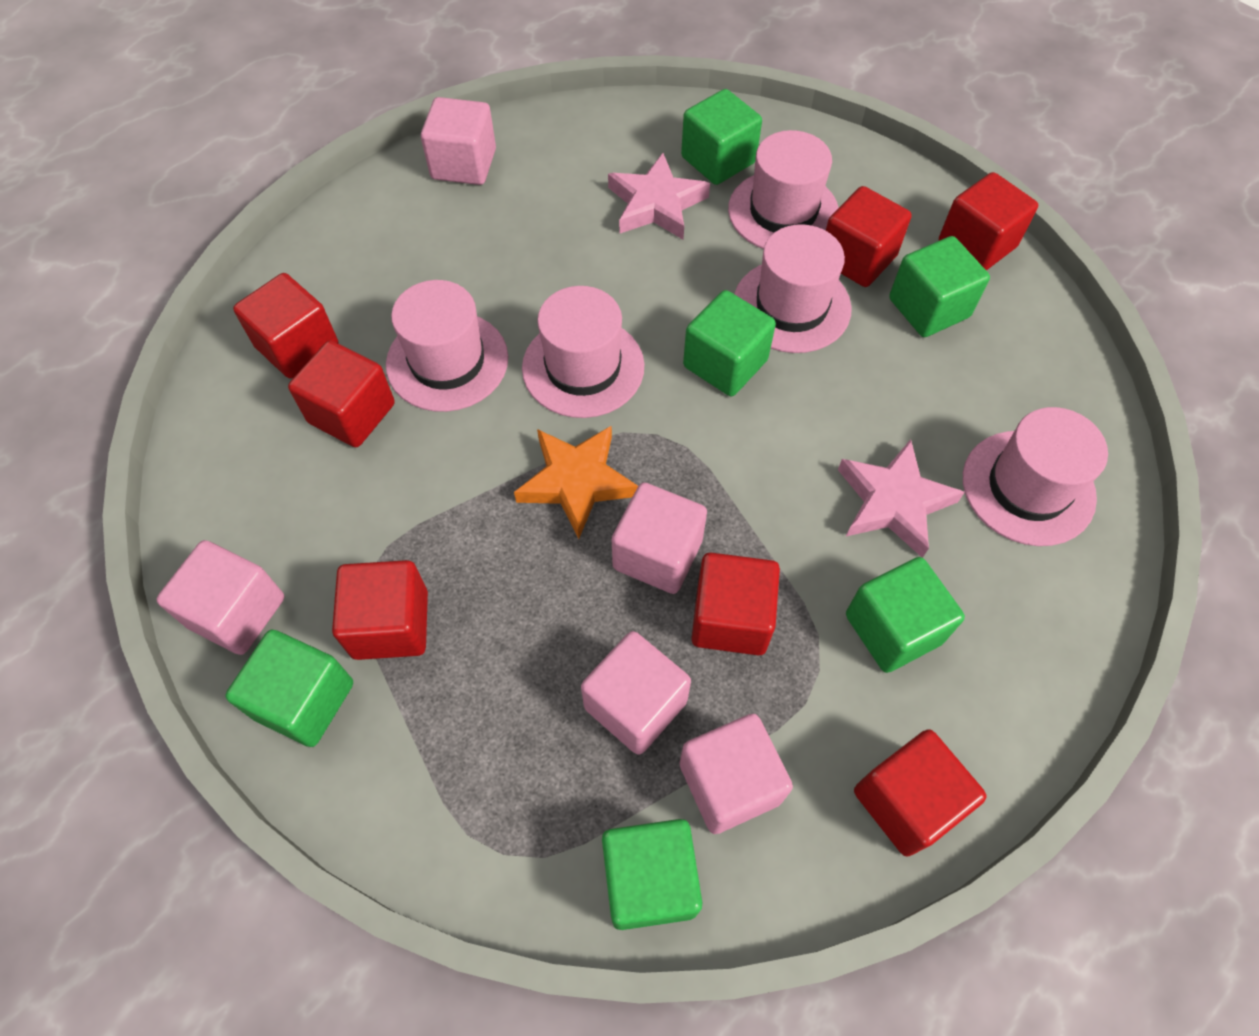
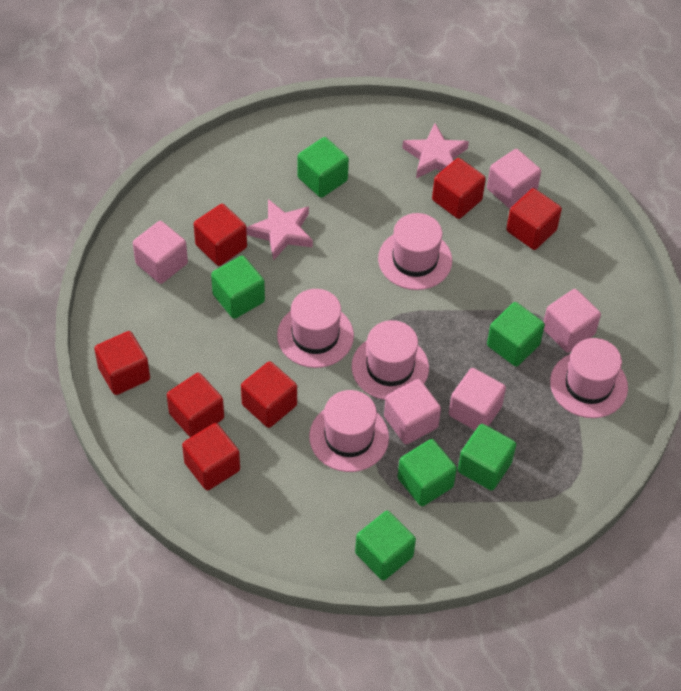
orange star: [514,426,638,539] = 1 -> none = 0

